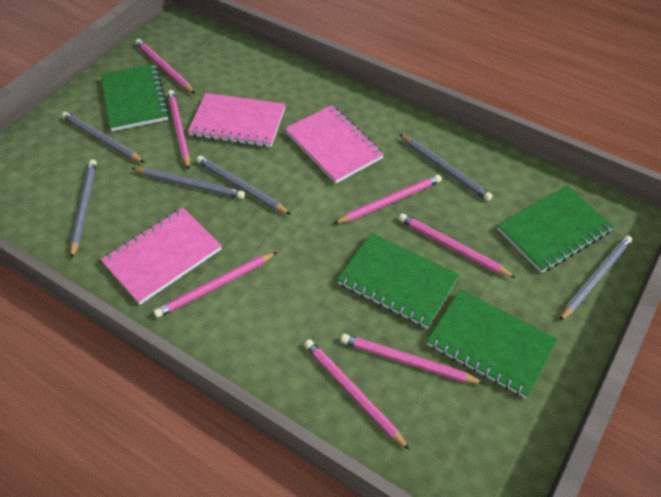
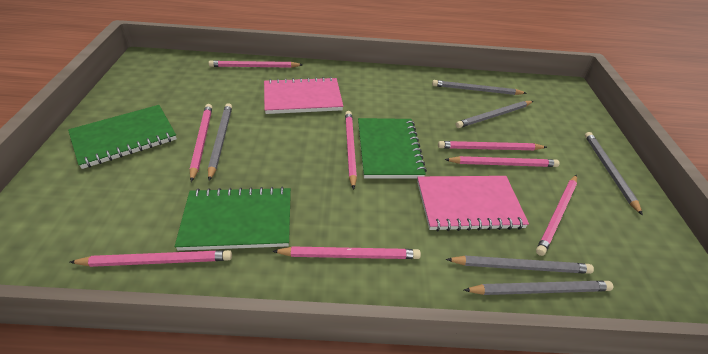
green notebook: [100,64,169,131] [337,233,459,329] [427,289,557,398] [497,186,614,273] = 4 -> [68,105,177,169] [175,187,291,251] [358,118,427,178] = 3
pink notebook: [101,208,222,305] [188,93,285,147] [285,105,384,184] = 3 -> [264,77,343,114] [417,176,529,231] = 2
pink pencil: [135,39,195,94] [153,252,277,318] [167,90,190,170] [304,339,410,450] [333,175,442,224] [341,334,485,384] [399,213,516,278] = 7 -> [70,250,232,267] [190,104,212,182] [209,60,302,68] [272,246,421,259] [345,111,357,190] [438,141,547,150] [444,156,560,167] [536,175,577,256] = 8

